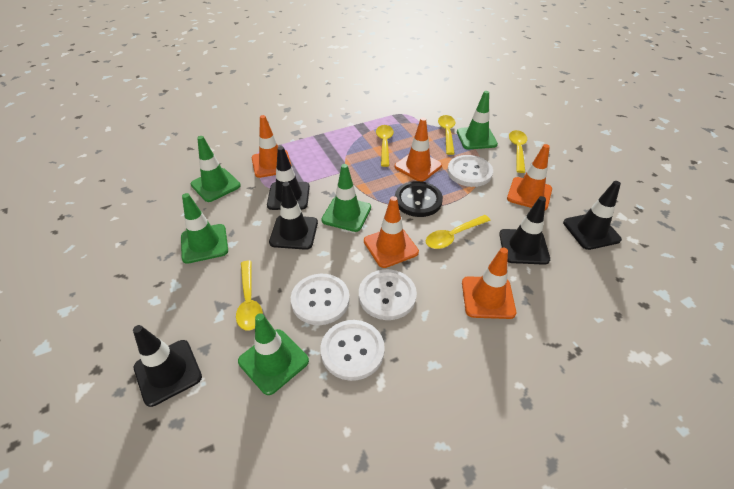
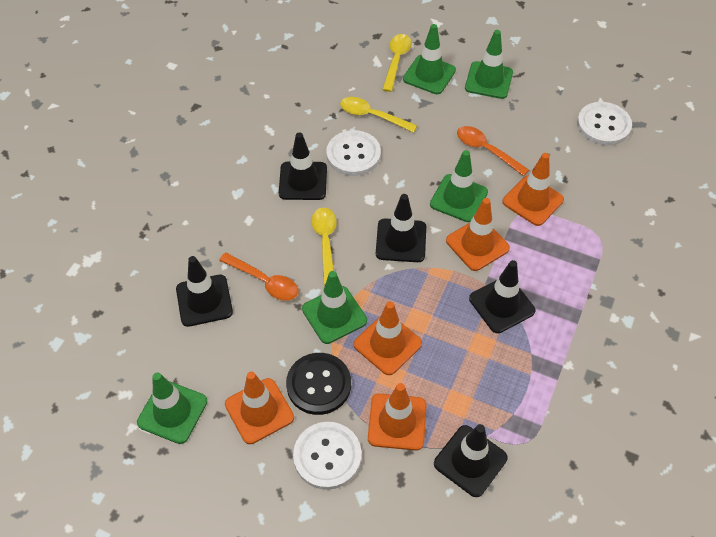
orange spoon: none = 0 -> [219,252,298,301] [457,126,529,176] = 2
white button: [291,274,350,325] [320,320,385,381] [359,269,417,320] [447,155,493,187] = 4 -> [293,422,362,490] [326,130,381,176] [577,102,632,146] = 3
yellow spoon: [236,261,263,330] [376,125,394,167] [426,215,491,249] [438,115,455,155] [509,130,527,173] = 5 -> [311,208,337,285] [340,97,417,133] [382,34,412,92] = 3

